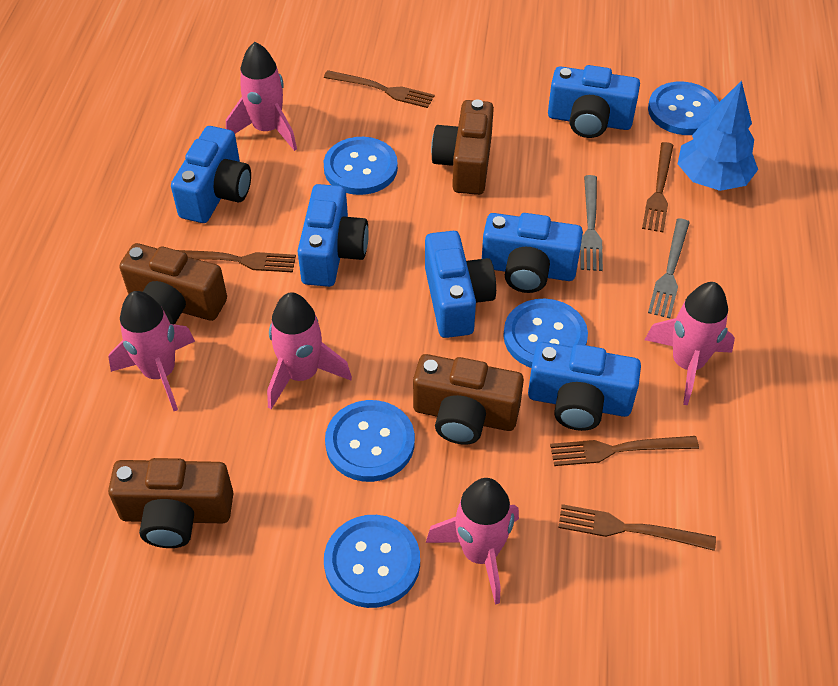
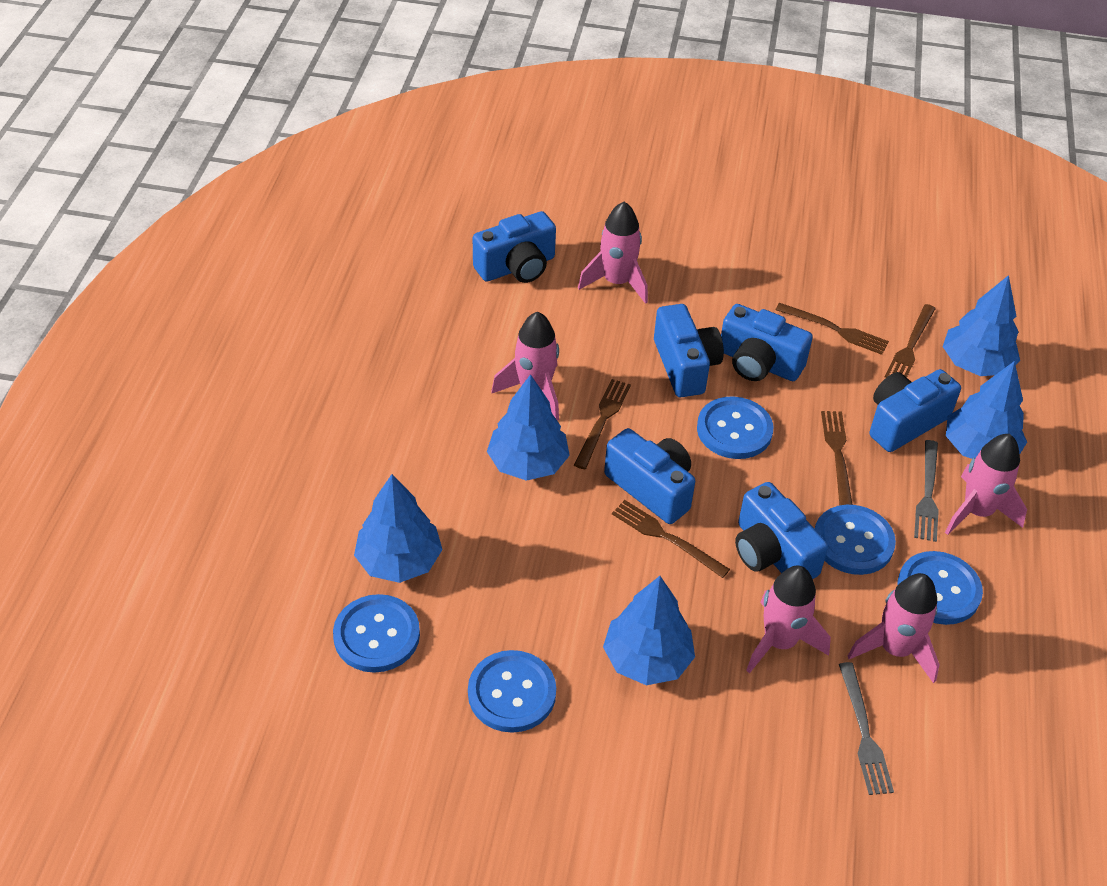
blue tree: [678,80,758,191] = 1 -> [354,474,443,583] [487,374,570,481] [603,576,695,685] [943,275,1020,376] [946,361,1027,459] = 5
brown camera: [108,458,234,548] [119,243,227,325] [413,354,524,445] [431,99,494,195] = 4 -> none = 0

